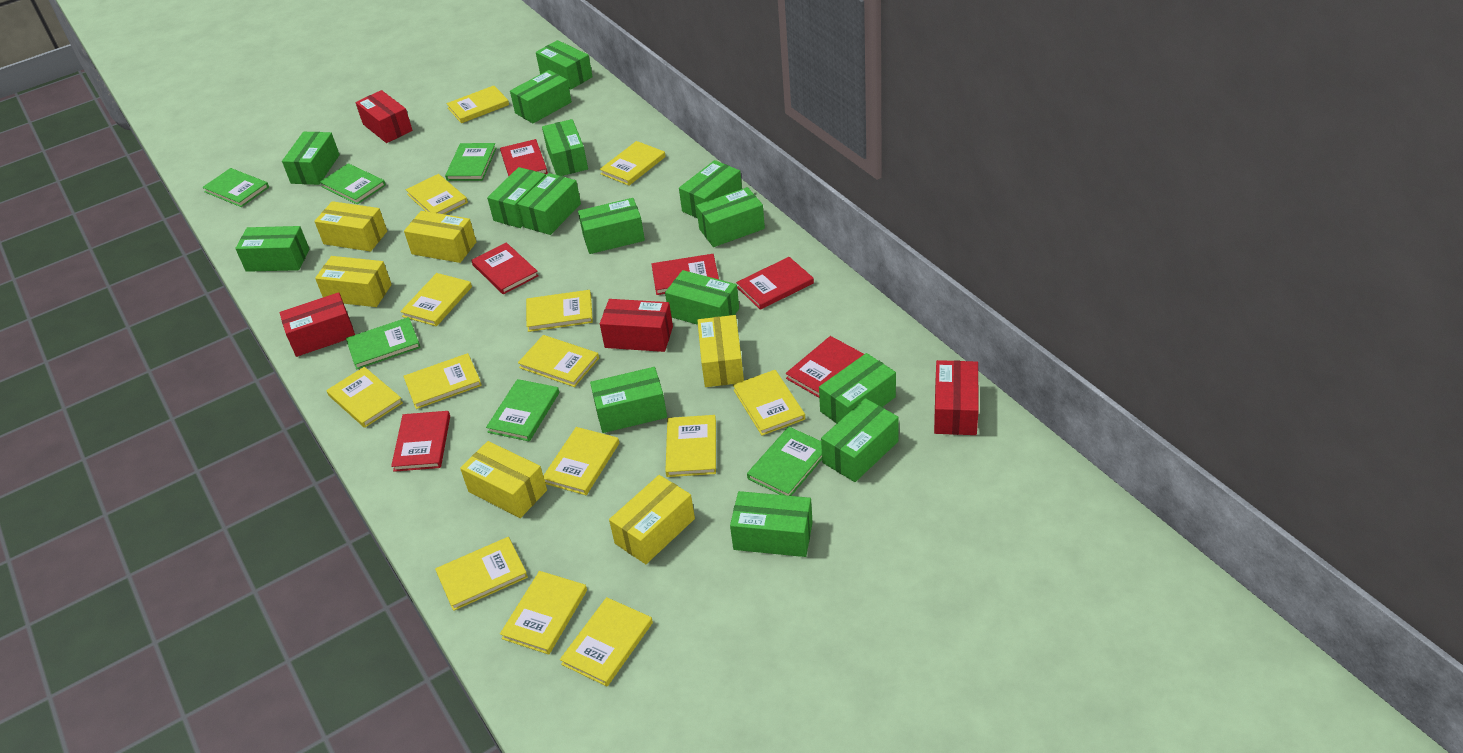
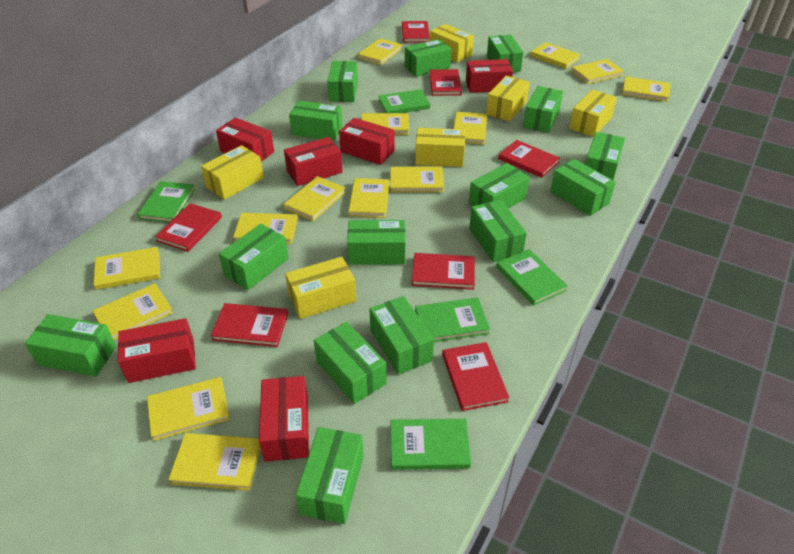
green book: [202,168,269,207] [320,163,386,204] [346,317,421,370] [445,143,496,181] [486,379,559,441] [747,427,822,496] = 6 -> [137,181,195,223] [378,89,430,113] [391,419,471,470] [415,297,490,342] [496,249,568,306] = 5
red book: [391,411,450,472] [471,242,539,294] [500,139,548,176] [651,254,719,295] [736,257,814,310] [786,336,864,398] = 6 -> [155,203,222,252] [211,303,288,347] [402,21,430,43] [412,253,475,290] [429,69,462,96] [442,342,509,411] [498,140,560,178] = 7
red box: [280,292,355,357] [355,90,413,143] [600,299,673,352] [934,360,979,435] = 4 -> [118,318,196,383] [216,118,274,162] [259,376,309,462] [284,137,342,186] [339,118,395,165] [466,59,513,93] = 6

